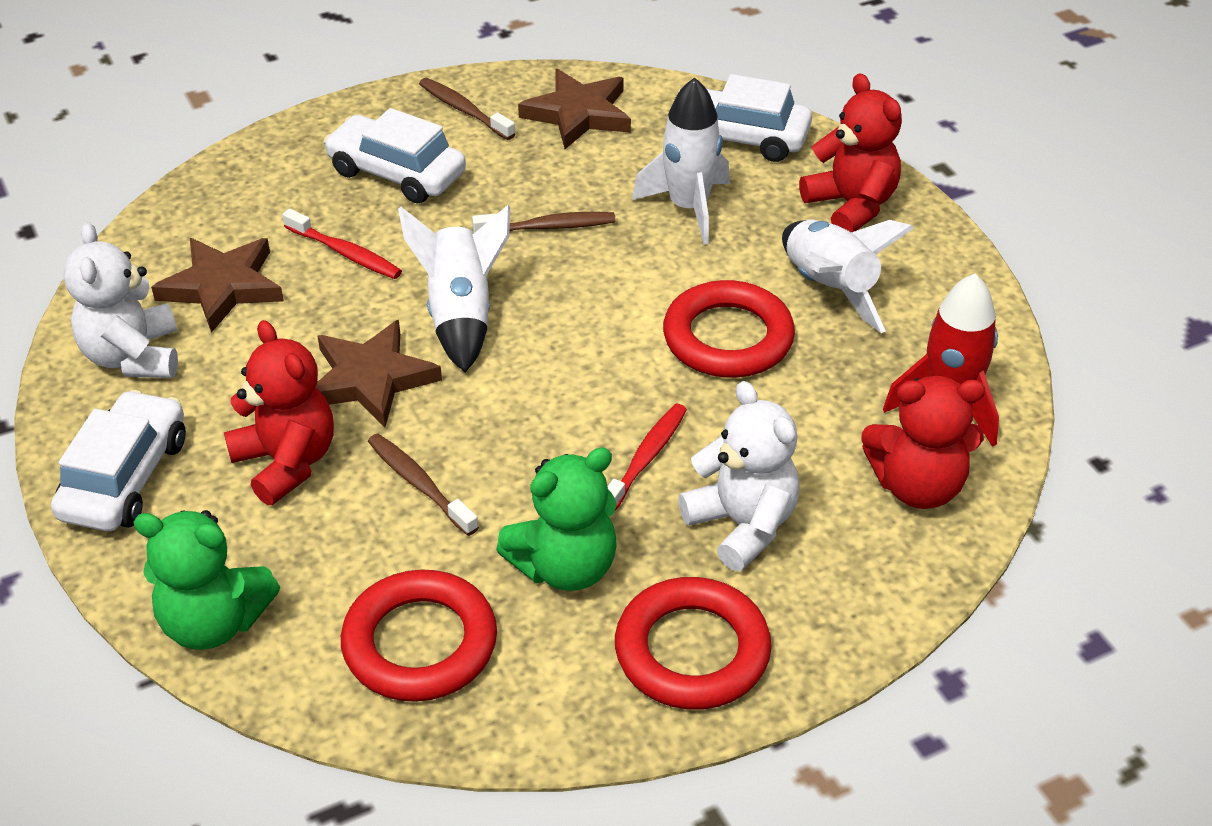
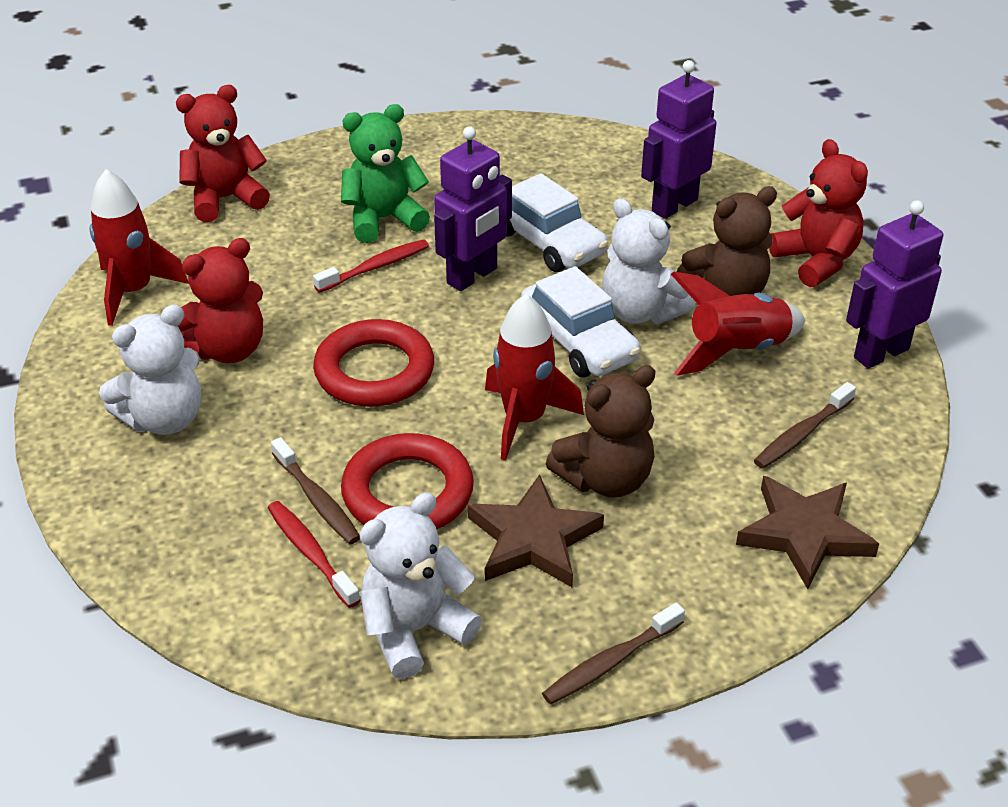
brown star: [151,238,284,333] [316,320,442,428] [518,69,631,149] = 3 -> [468,474,604,587] [736,476,879,589] = 2
brown teddy bear: none = 0 -> [546,365,655,498] [677,186,777,296] = 2
green teddy bear: [133,510,280,650] [496,447,617,591] = 2 -> [341,104,430,243] = 1
purple robot: none = 0 -> [434,126,512,291] [641,60,717,219] [846,200,943,369] = 3
red ring: [341,570,497,702] [615,577,772,710] [663,280,795,378] = 3 -> [313,319,434,407] [341,433,474,529] = 2
red rocket: [883,273,999,447] = 1 -> [90,169,189,326] [485,294,584,460] [671,272,805,376] = 3
white car: [51,390,186,531] [323,108,466,204] [669,74,812,162] = 3 -> [506,173,609,272] [521,266,641,377] = 2
white rocket: [398,205,510,372] [632,77,730,245] [782,219,914,333] = 3 -> none = 0
white teddy bear: [63,222,178,378] [678,381,800,571] = 2 -> [99,305,201,435] [359,492,482,679] [602,198,695,324] = 3

